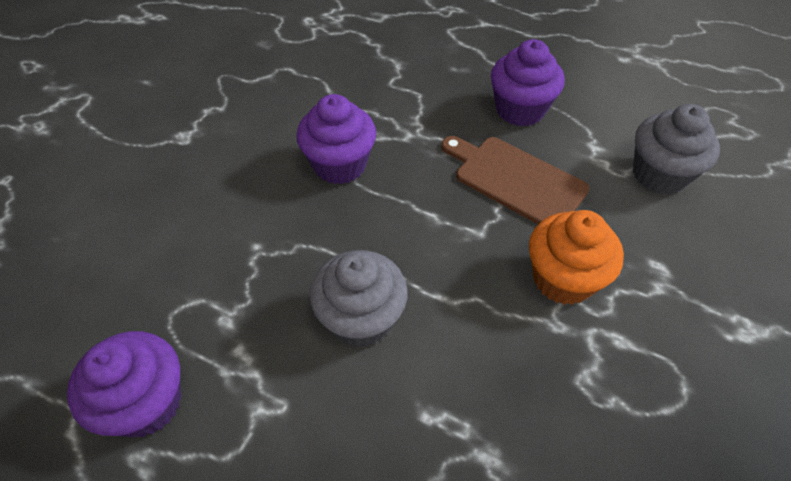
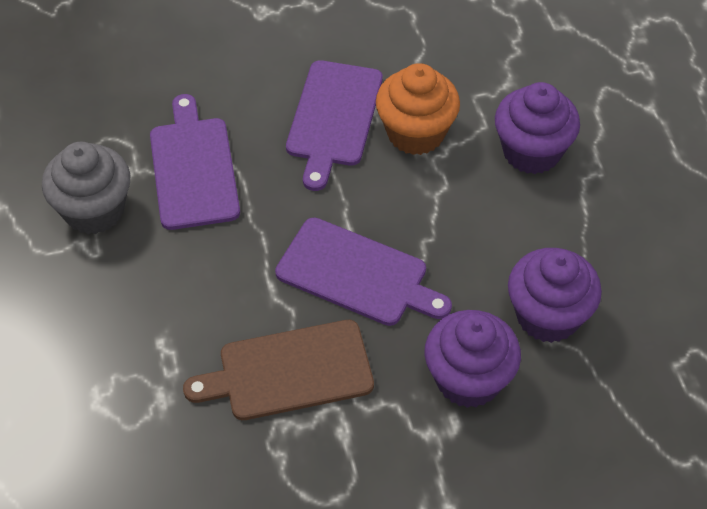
grey cupcake: [310,250,408,348] [633,104,720,195] = 2 -> [42,142,130,234] = 1
purple cutting board: none = 0 -> [150,94,240,230] [275,217,452,326] [286,60,383,191] = 3

